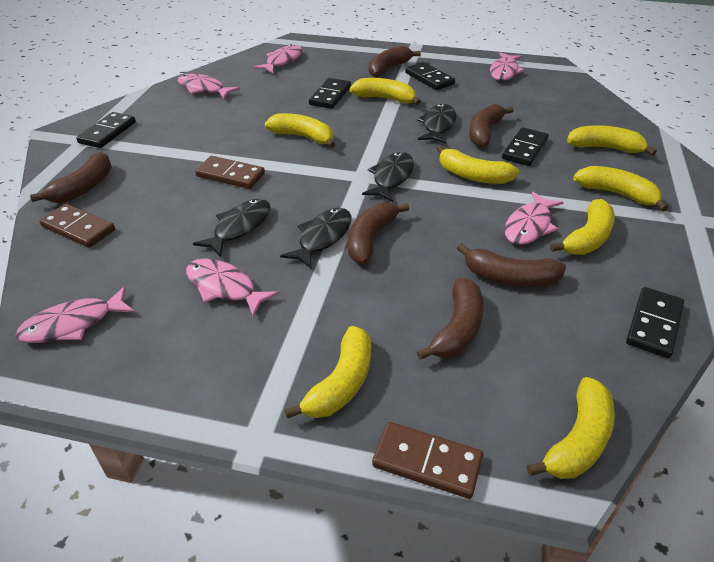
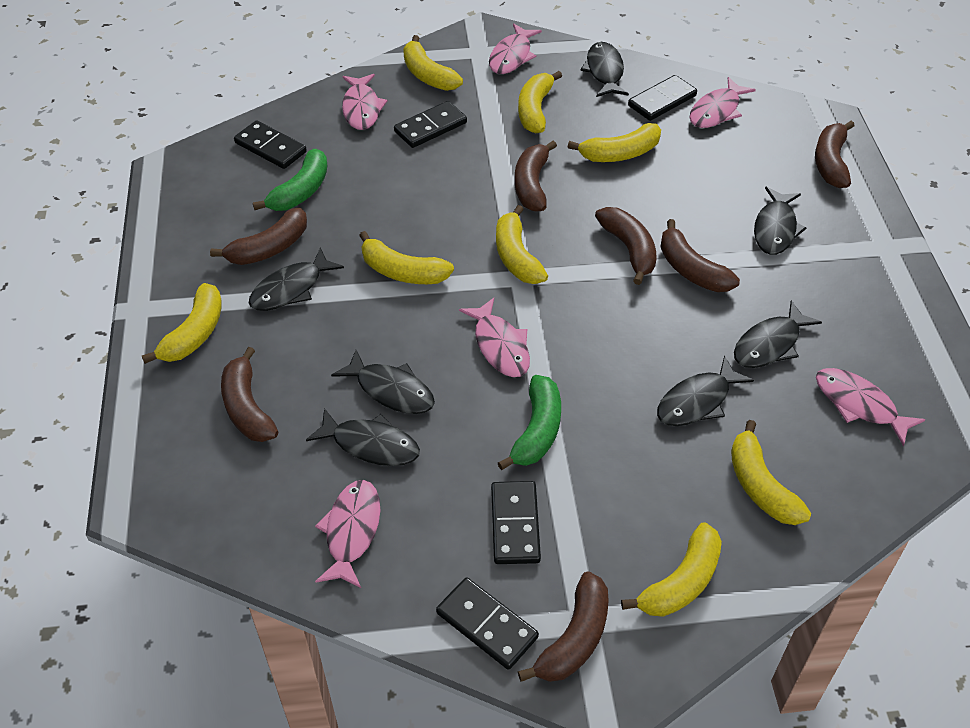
black fish: [193,199,271,257] [280,208,352,269] [362,152,414,202] [417,104,456,144] = 4 -> [249,247,344,311] [306,408,420,466] [331,350,435,414] [580,42,629,97] [657,356,754,426] [734,301,822,368] [754,187,806,255] = 7
brown banana: [30,152,112,203] [348,202,409,264] [369,46,421,77] [417,278,484,360] [457,243,566,287] [469,104,514,147] = 6 -> [210,207,307,265] [221,347,278,442] [515,141,557,212] [518,571,609,682] [595,207,657,285] [660,219,740,292] [815,121,855,188] = 7
brown domino: [39,204,115,248] [195,156,265,189] [372,422,483,499] = 3 -> none = 0
green banana: none = 0 -> [253,149,327,211] [498,375,561,470] = 2

